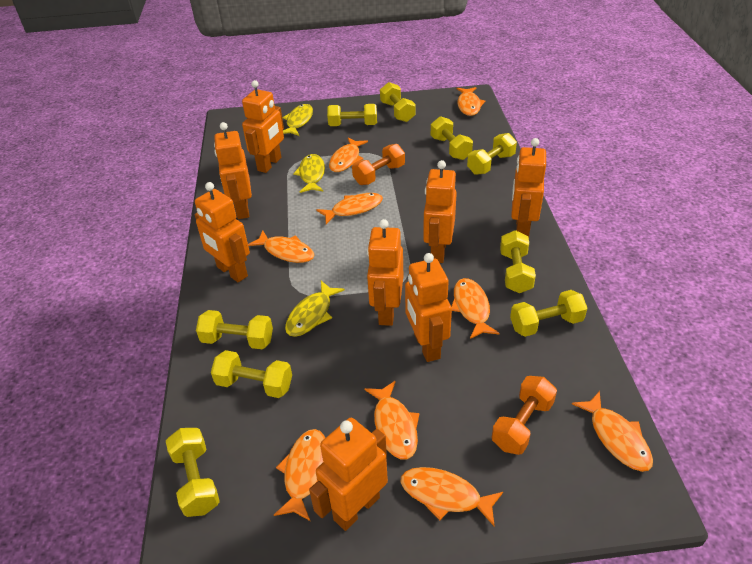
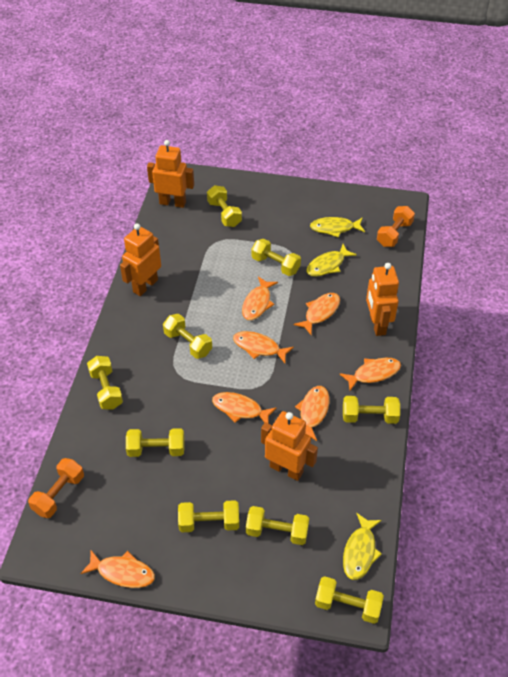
orange fish: [248,230,315,263] [274,429,325,521] [316,193,383,224] [329,137,368,172] [364,381,420,459] [401,467,503,526] [451,278,500,339] [457,87,485,116] [572,391,653,472] = 9 -> [80,550,155,588] [212,392,277,423] [233,331,294,363] [242,277,278,320] [294,293,340,335] [295,386,329,441] [340,358,401,391] = 7
orange robot: [195,182,250,283] [214,122,252,219] [242,80,284,173] [309,418,388,531] [367,219,403,326] [405,253,452,362] [423,160,457,263] [511,138,546,238] = 8 -> [120,224,161,296] [147,140,194,208] [261,411,318,481] [366,263,399,336] = 4

